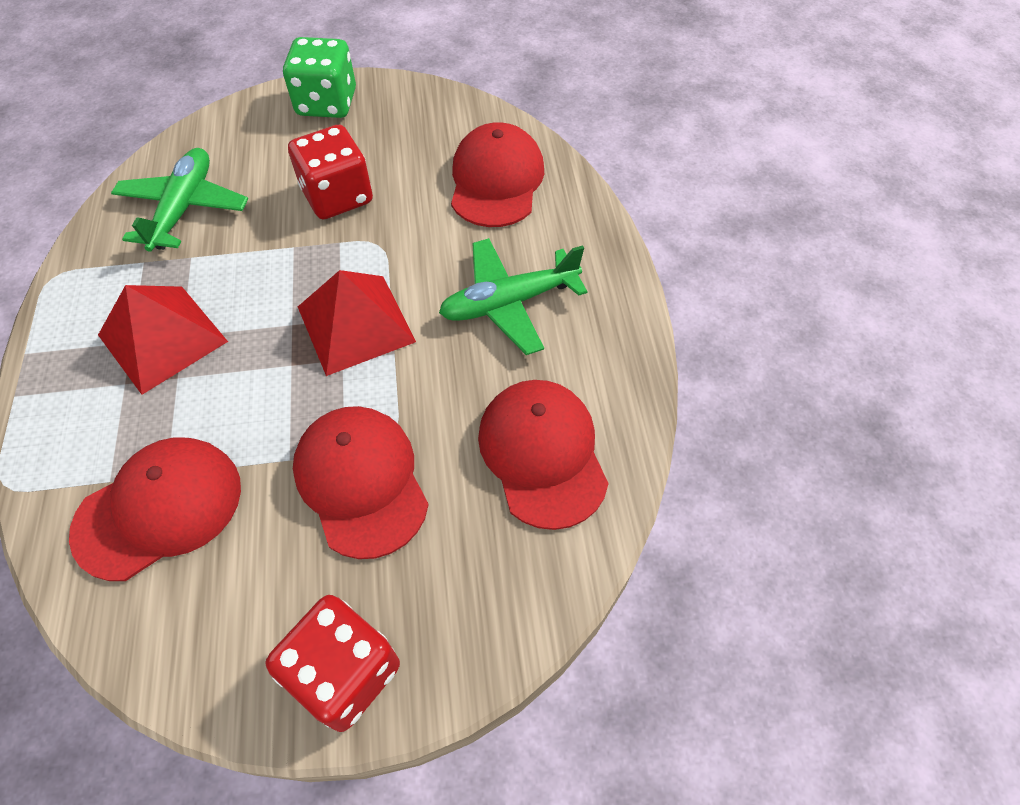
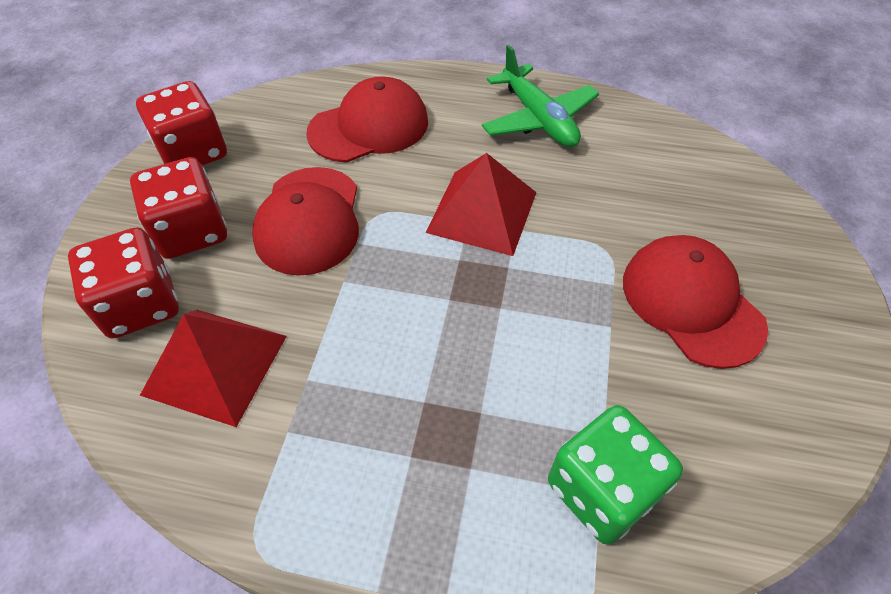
green plane: [111,148,248,252] [439,238,588,355] = 2 -> [482,45,599,147] = 1
red cap: [69,437,241,581] [293,406,429,559] [451,122,544,227] [478,380,609,530] = 4 -> [252,167,359,276] [306,76,428,163] [623,235,768,369] = 3
red dice: [265,595,400,732] [288,125,373,219] = 2 -> [68,227,179,338] [130,157,227,259] [136,81,227,166] = 3

